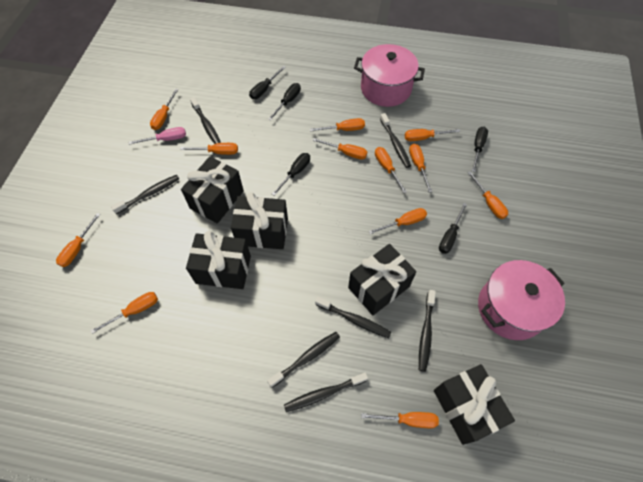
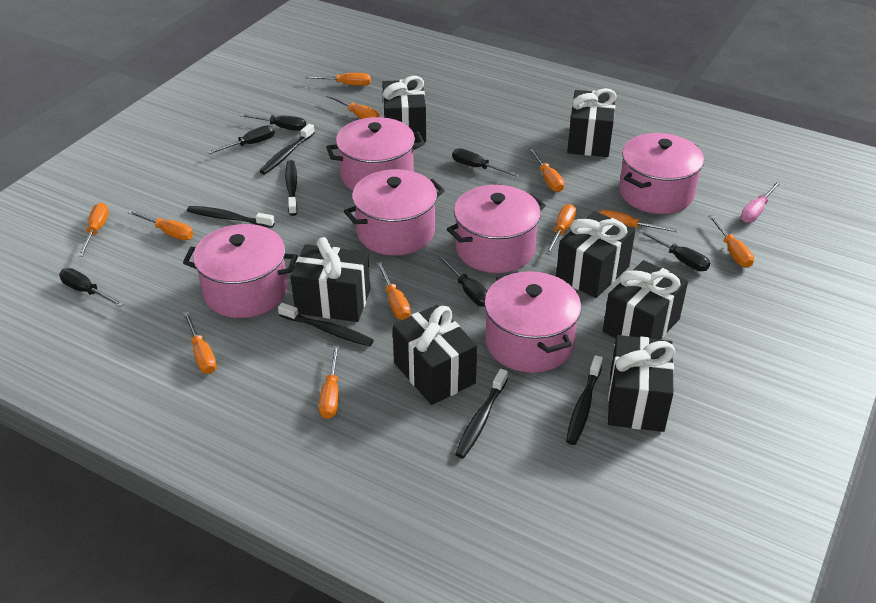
black gift: [181,156,244,224] [186,231,251,289] [231,192,288,249] [348,244,416,315] [434,364,515,445] = 5 -> [290,237,370,322] [382,76,426,143] [392,305,477,405] [556,211,635,298] [567,88,616,157] [603,260,688,340] [608,335,675,432] = 7
black screwdriver: [249,66,286,99] [268,83,301,121] [272,153,310,196] [439,203,467,254] [472,127,488,172] = 5 -> [59,268,124,307] [208,125,275,154] [239,113,306,131] [438,255,488,307] [452,148,519,177] [638,229,710,271] = 6
black toothbrush: [111,175,179,214] [190,97,221,144] [267,332,340,388] [284,373,368,412] [315,297,392,338] [380,113,411,168] [419,290,436,372] = 7 -> [187,206,275,228] [259,124,315,174] [278,303,374,346] [285,160,298,216] [455,369,508,458] [566,355,603,445] = 6
orange screwdriver: [56,213,100,267] [90,292,158,334] [150,89,179,130] [180,143,238,155] [310,118,365,132] [312,138,367,160] [361,412,439,428] [369,208,427,234] [375,147,407,193] [405,129,460,141] [409,144,432,193] [468,171,508,219] = 12 -> [78,203,109,256] [127,210,193,240] [183,312,217,374] [305,73,371,86] [319,346,339,419] [326,95,380,119] [377,262,411,320] [528,148,564,192] [545,204,576,255] [599,210,678,232] [708,215,754,268] = 11
pink pot: [354,44,425,107] [478,260,565,340] = 2 -> [183,224,298,318] [326,117,425,191] [344,169,445,255] [447,185,546,273] [484,271,581,373] [619,133,704,214] = 6

